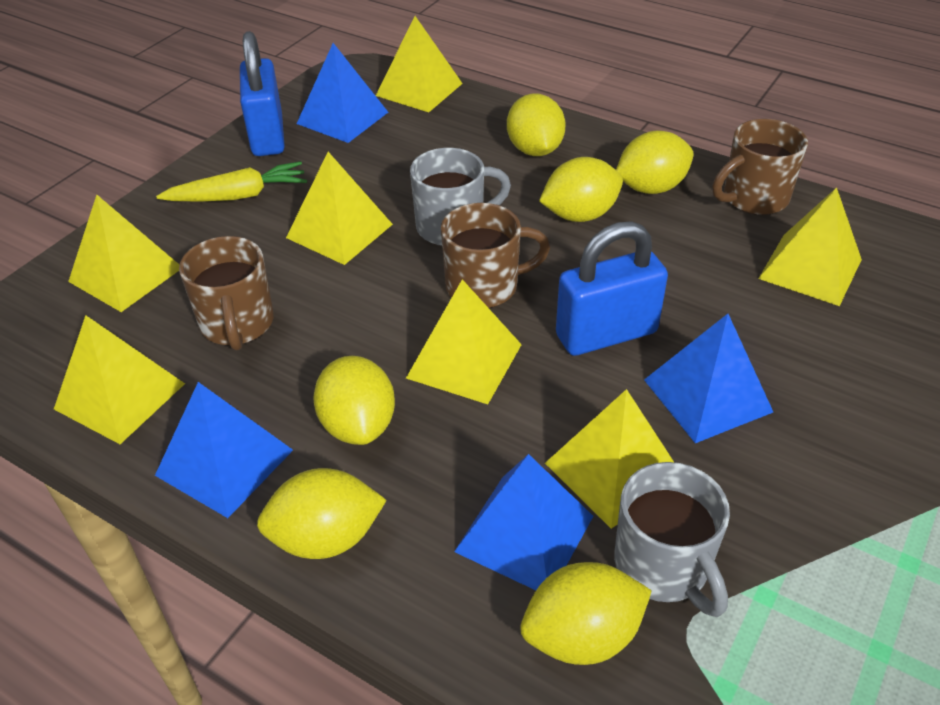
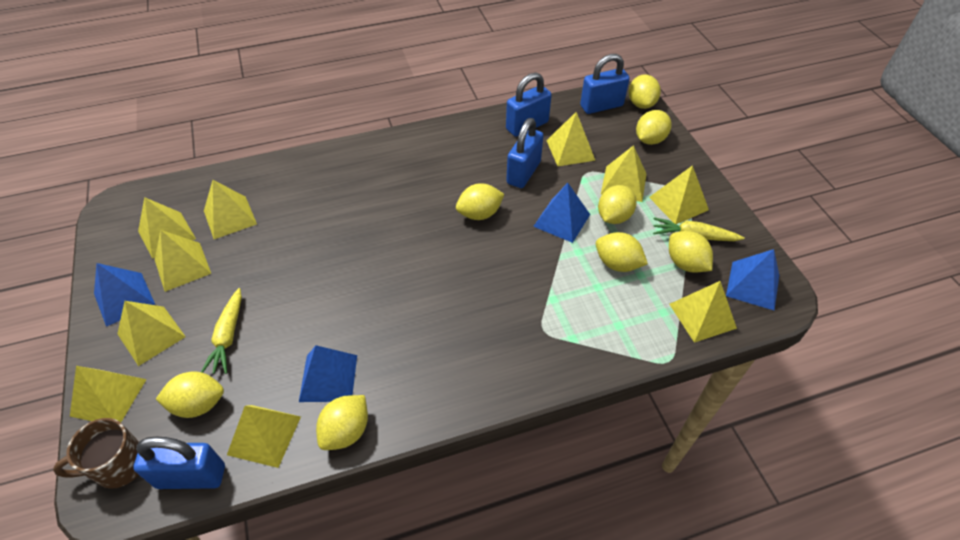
blue padlock: [240,31,285,156] [556,221,668,356] = 2 -> [133,436,225,489] [506,73,552,137] [506,118,544,188] [580,54,630,114] = 4
brown mug: [179,236,274,351] [441,203,550,308] [712,119,808,215] = 3 -> [53,418,139,489] = 1
grey mug: [410,148,511,246] [614,462,730,617] = 2 -> none = 0
yellow carrot: [156,161,307,202] = 1 -> [201,288,242,374] [653,217,745,241] = 2
yellow lemon: [257,468,387,559] [313,356,395,445] [507,94,566,156] [520,562,652,665] [539,157,623,222] [616,131,694,194] = 6 -> [156,371,224,418] [316,395,368,450] [456,183,505,220] [596,232,648,272] [598,185,637,224] [629,74,661,109] [636,110,672,145] [669,231,713,273] = 8
yellow pyramid: [54,315,185,444] [68,195,179,312] [286,152,393,265] [376,16,463,112] [406,279,522,404] [545,389,674,529] [758,187,862,306] = 7 -> [70,366,147,423] [117,301,186,366] [138,197,196,259] [155,230,211,292] [204,180,257,239] [227,405,301,468] [546,112,596,166] [601,145,646,202] [649,165,709,224] [669,281,737,343] = 10

